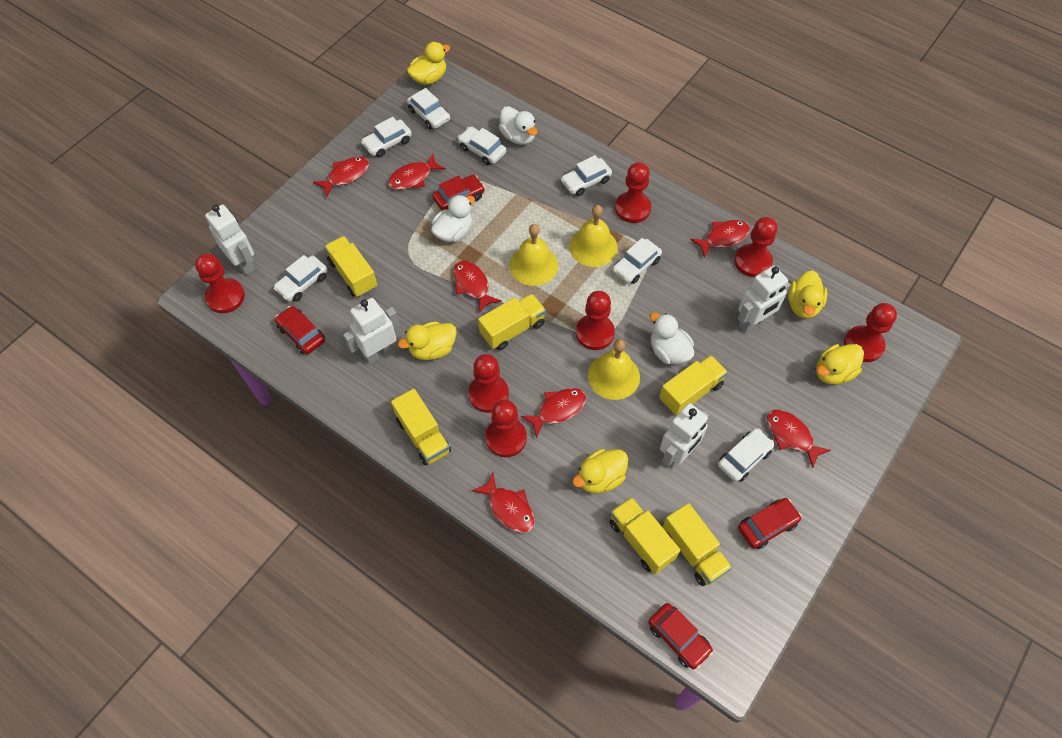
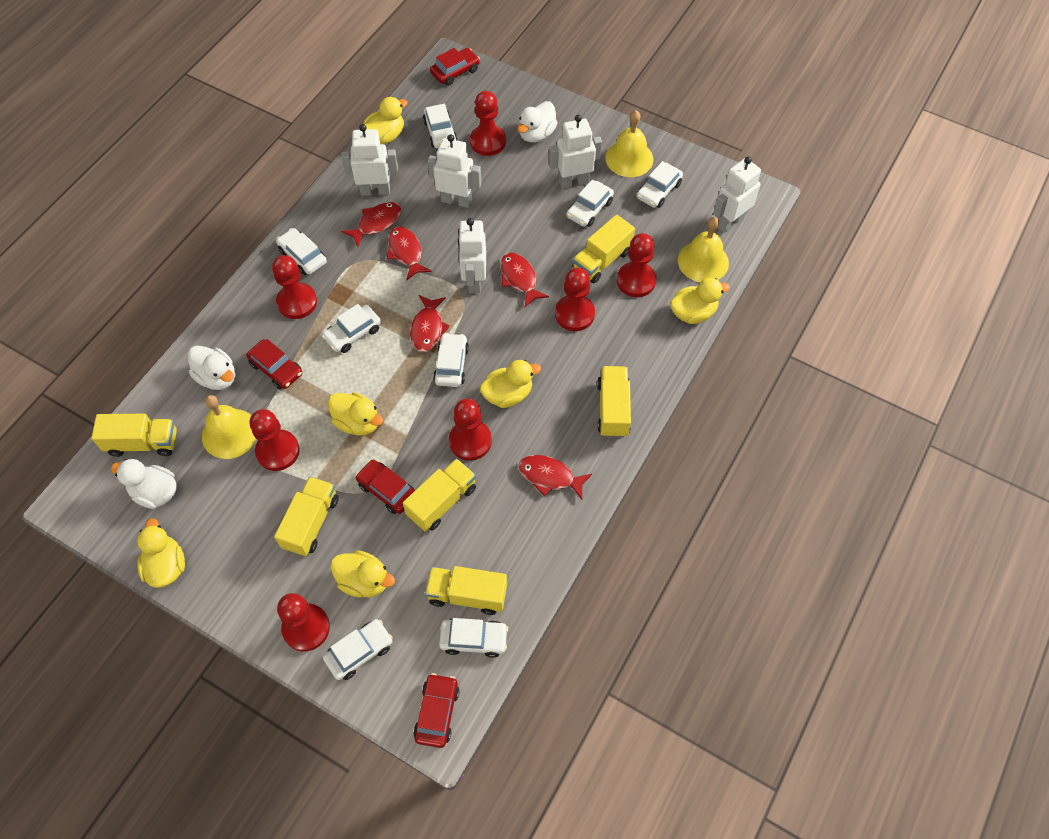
red fish: [313,156,369,196] [388,154,446,190] [453,261,502,313] [472,473,535,533] [521,388,586,438] [690,220,750,258] [767,410,831,468] = 7 -> [341,202,401,247] [387,227,432,281] [410,295,450,352] [500,253,549,307] [518,455,592,499] = 5
white car: [274,255,328,302] [361,117,412,157] [407,88,450,130] [458,126,506,165] [561,155,612,196] [612,238,662,284] [718,428,774,482] = 7 -> [276,228,327,275] [322,304,381,353] [323,619,393,680] [423,104,457,148] [433,333,469,387] [439,618,508,658] [567,180,614,227] [637,161,683,208] = 8
white robot: [205,204,255,275] [343,298,399,364] [660,403,709,469] [738,266,791,333] = 4 -> [342,124,398,196] [428,134,482,208] [458,218,486,293] [549,115,602,189] [713,157,761,233] = 5
yellow duck: [398,322,457,360] [407,42,450,85] [572,449,628,494] [788,271,827,319] [816,344,864,385] = 5 -> [137,518,185,588] [328,392,383,436] [330,550,395,598] [364,97,408,144] [480,360,541,408] [670,278,730,324] = 6

